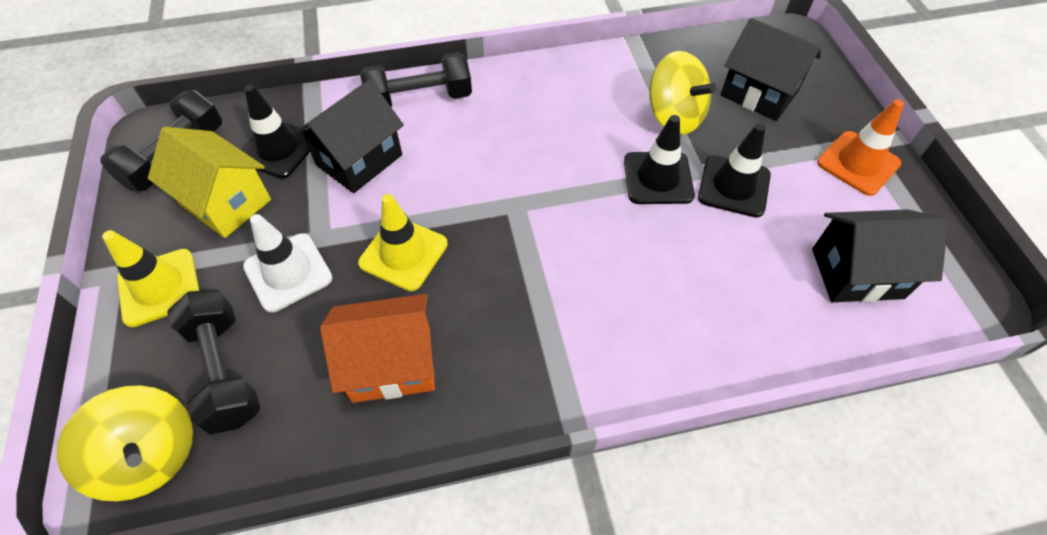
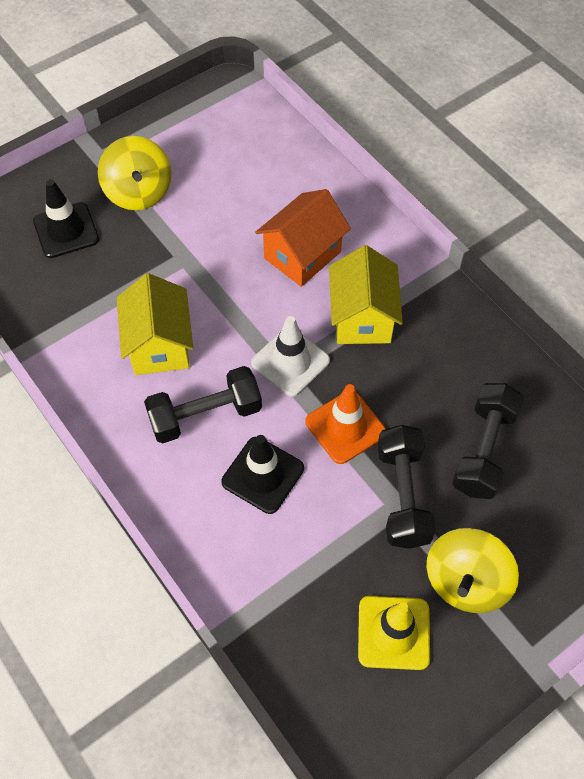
black house: [294,80,404,193] [721,18,821,121] [812,209,948,303] = 3 -> none = 0
black traffic cone: [240,84,310,179] [624,115,695,204] [698,123,771,217] = 3 -> [33,179,99,258] [221,435,304,514] = 2
yellow house: [148,127,271,238] = 1 -> [117,273,193,375] [329,245,403,344] = 2
yellow traffic cone: [102,230,199,327] [358,194,448,291] = 2 -> [358,596,430,670] = 1

